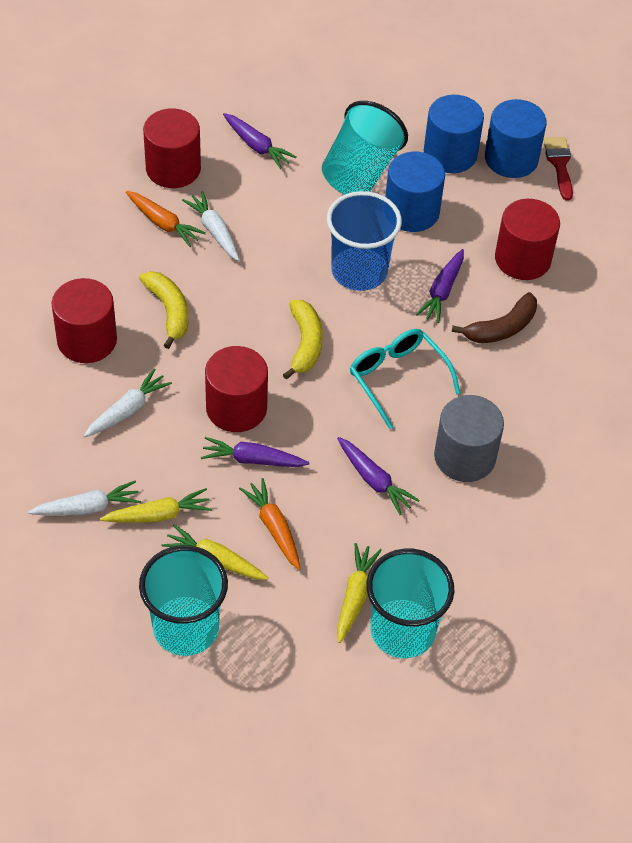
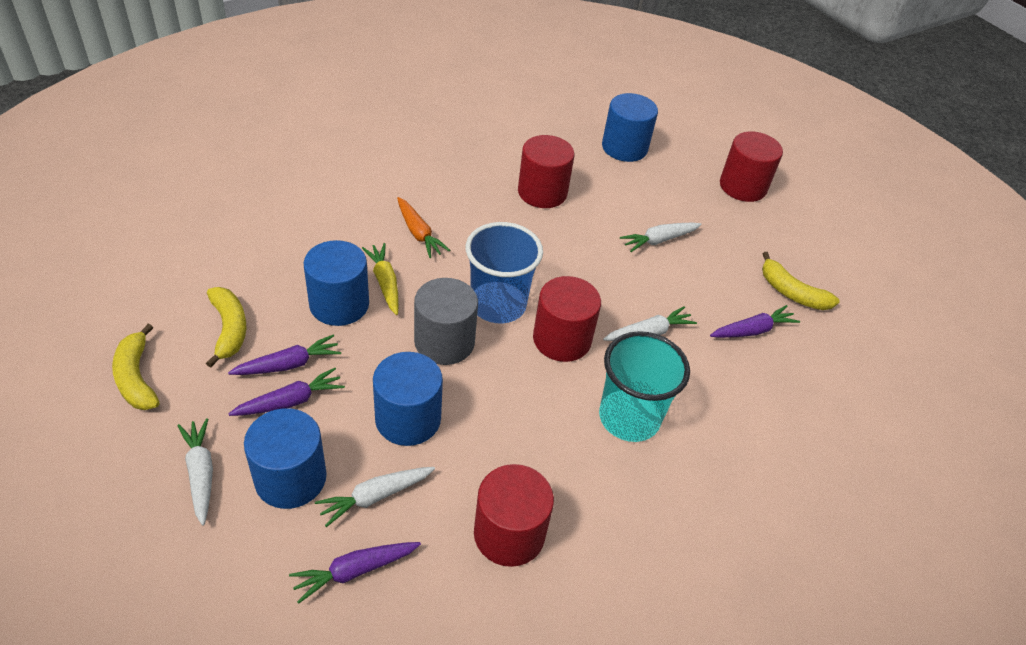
blue cylinder: [385,152,445,232] [424,95,484,173] [485,99,547,178] = 3 -> [244,408,327,509] [304,240,369,326] [373,352,443,446] [602,93,658,162] = 4
brown banana: [452,292,537,343] = 1 -> none = 0
orange carrot: [126,191,206,247] [239,478,301,570] = 2 -> [397,197,450,258] = 1
red brush: [544,137,573,201] = 1 -> none = 0
turquoise cup: [139,545,228,656] [322,101,408,194] [366,548,454,658] = 3 -> [599,331,690,442] = 1
turquoise glasses: [350,329,461,429] = 1 -> none = 0
white carrot: [28,481,141,516] [84,368,172,437] [182,191,239,261] = 3 -> [177,418,213,526] [315,467,435,527] [603,306,697,341] [620,223,701,252] = 4
yellow banana: [139,271,188,349] [283,300,323,380] = 2 -> [112,324,160,410] [206,287,246,368] [762,252,840,310] = 3
yellow carrot: [100,488,212,523] [161,524,268,580] [337,543,382,643] = 3 -> [362,243,399,315] = 1

